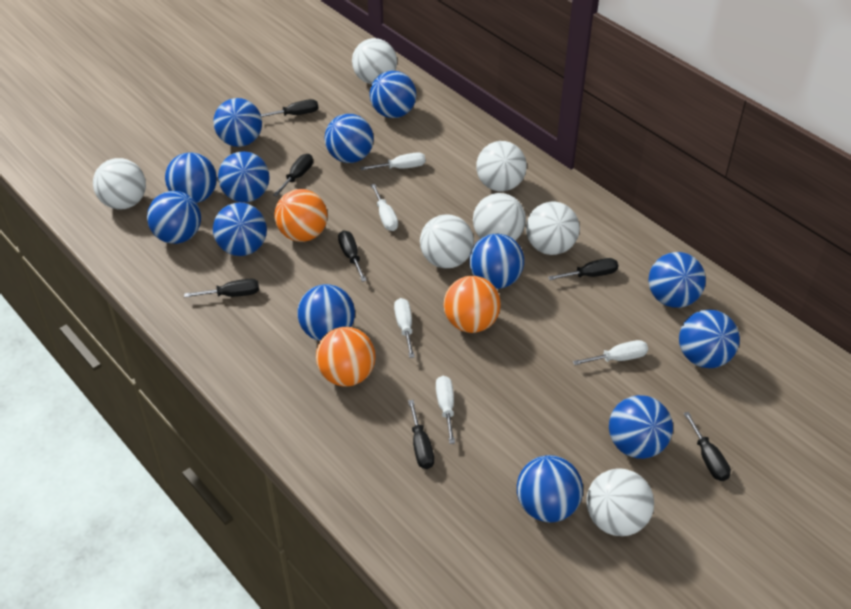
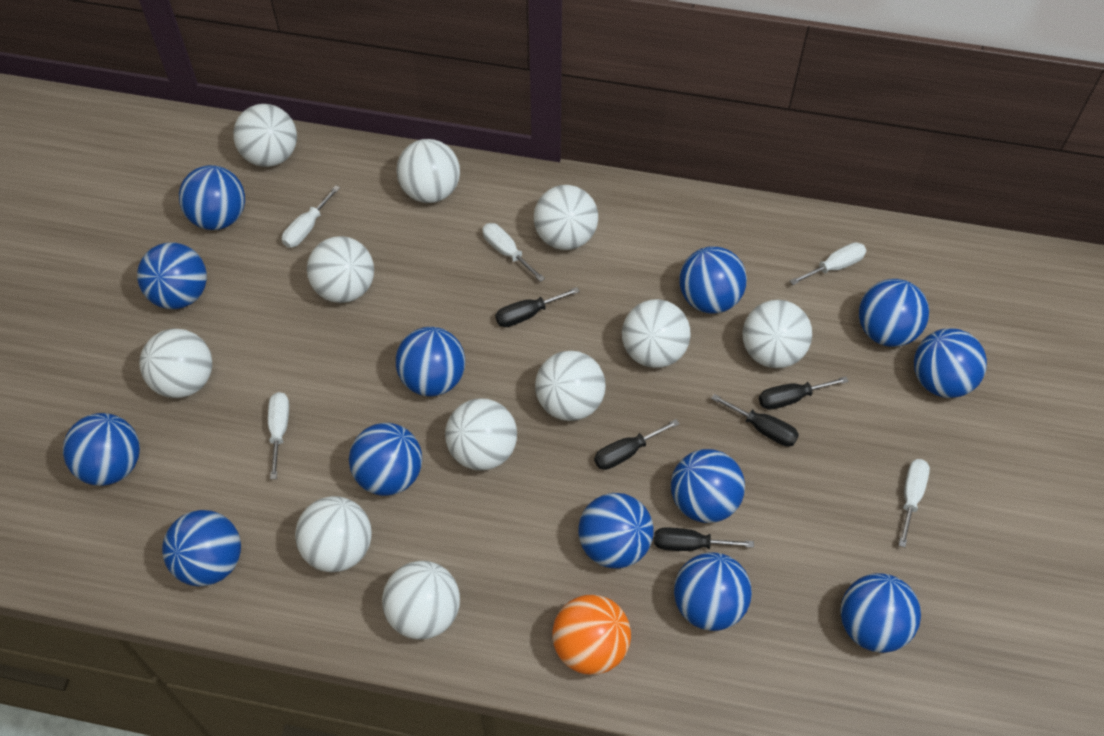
black screwdriver: [184,279,259,297] [261,99,318,117] [273,154,313,197] [338,230,367,282] [408,400,434,469] [548,258,618,280] [683,412,731,481] = 7 -> [495,287,580,327] [594,419,679,470] [654,528,754,551] [711,394,799,447] [759,376,849,410] = 5
orange ball: [274,189,328,242] [316,327,376,386] [444,276,501,333] = 3 -> [552,595,631,675] = 1
white ball: [93,158,146,209] [352,38,397,84] [420,214,474,269] [473,193,526,240] [476,141,527,192] [526,202,580,255] [586,468,654,536] = 7 -> [140,328,212,398] [233,104,297,167] [295,496,372,572] [307,236,374,303] [382,561,460,639] [396,139,460,203] [445,399,517,471] [534,185,598,250] [535,350,606,421] [622,299,691,368] [742,300,812,368] = 11

